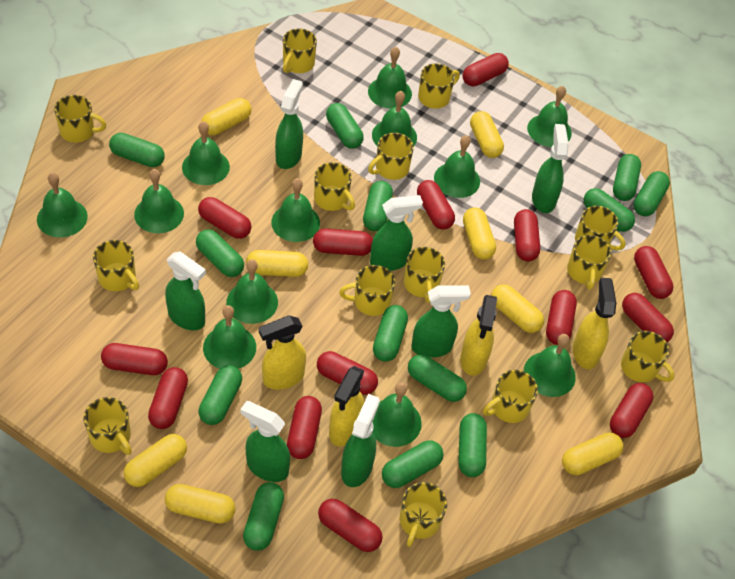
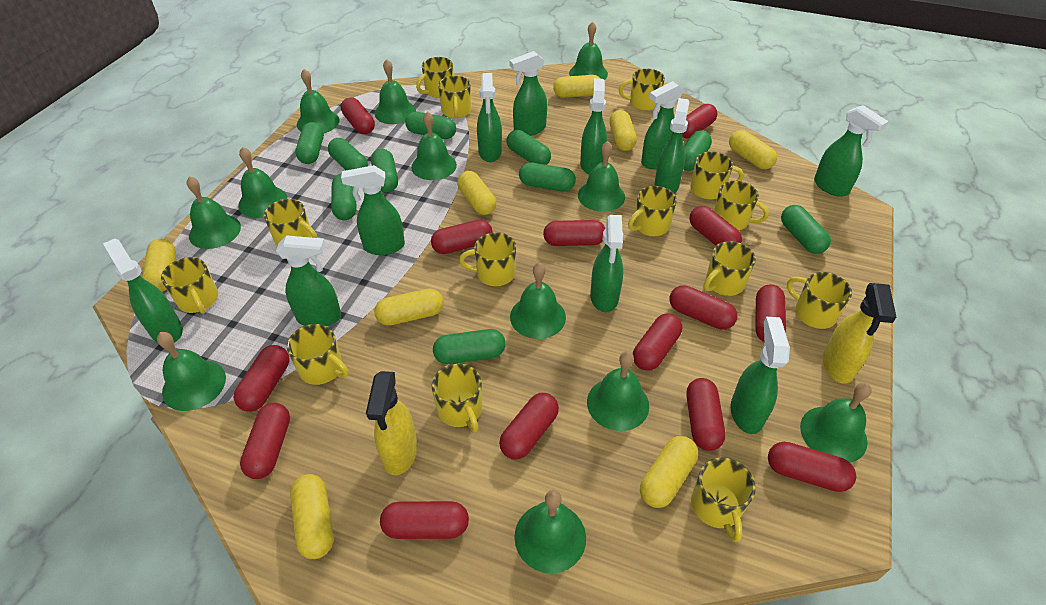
green capsule: [109,133,165,167] [196,229,244,277] [198,365,242,425] [243,482,284,551] [326,103,364,149] [363,181,393,231] [373,305,408,362] [382,440,444,488] [408,354,467,402] [458,413,487,477] [584,188,635,232] [613,154,641,201] [633,171,670,216] = 13 -> [295,122,324,164] [328,138,368,170] [331,174,357,220] [371,149,398,193] [405,112,456,139] [433,329,506,364] [507,130,551,165] [519,162,576,192] [684,130,712,171] [781,205,831,254] = 10
green spray bottle: [165,252,206,330] [240,401,290,482] [275,79,303,169] [341,394,380,487] [370,195,423,271] [412,285,471,358] [532,124,569,213] = 7 -> [103,238,183,343] [276,235,341,326] [341,165,405,255] [477,73,502,162] [510,51,547,136] [580,78,607,174] [590,215,623,312] [641,81,684,169] [654,98,689,194] [731,317,790,434] [814,105,888,197] = 11
yellow spray bottle: [259,315,306,389] [329,366,364,446] [460,295,497,376] [573,278,616,369] = 4 -> [366,371,417,475] [822,283,896,384] = 2

